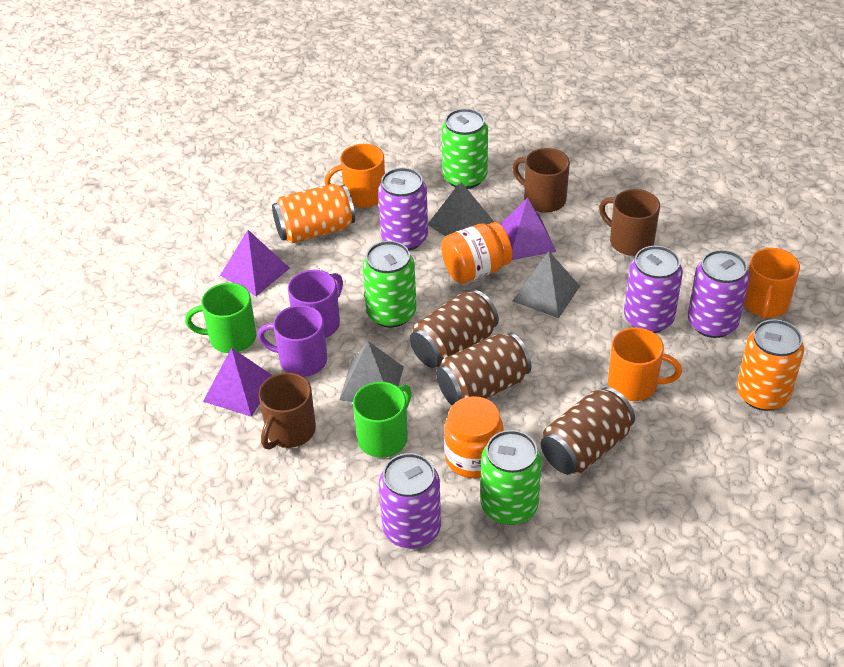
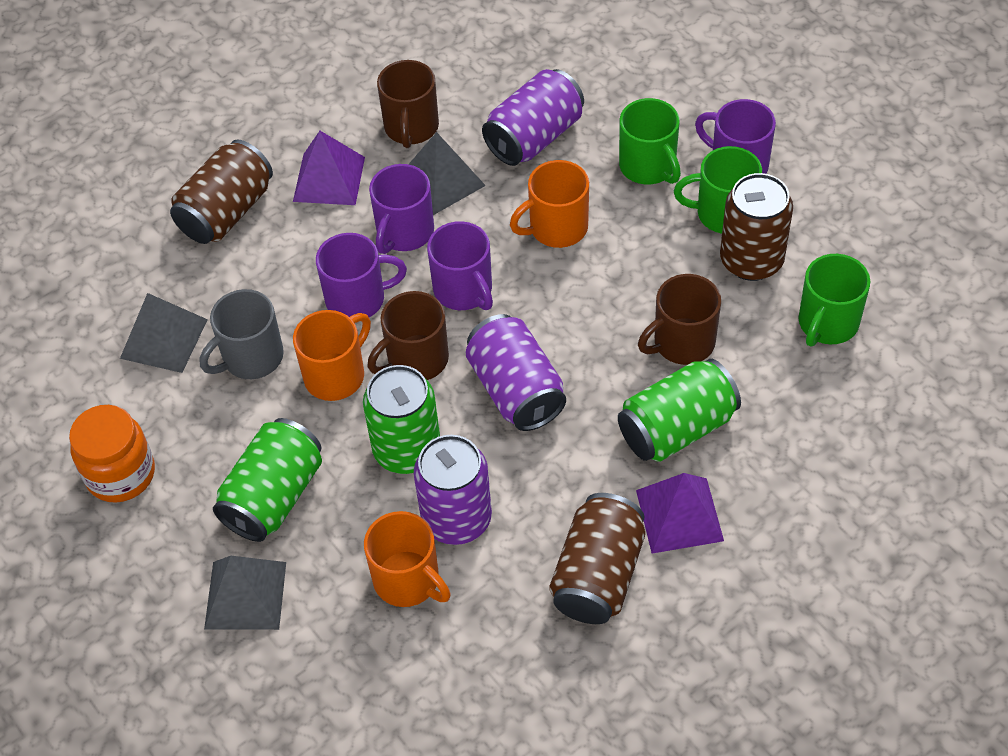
green mug: [185,283,257,353] [353,382,412,458] = 2 -> [619,98,681,184] [674,146,762,234] [799,254,870,346] = 3
grey mug: none = 0 -> [200,289,284,379] = 1
orange can: [272,184,355,243] [737,319,804,411] = 2 -> none = 0
orange jar: [441,222,512,284] [444,396,504,478] = 2 -> [69,405,155,503] = 1
purple can: [378,168,428,250] [379,453,441,549] [624,246,683,333] [688,250,750,338] = 4 -> [414,435,492,545] [465,314,566,431] [482,69,584,166] = 3
purple mug: [258,305,327,377] [288,270,343,338] = 2 -> [316,233,407,317] [369,164,434,254] [427,221,493,310] [695,99,776,174] = 4
purple pyramid: [203,348,273,417] [220,230,290,296] [501,198,556,260] = 3 -> [293,131,365,205] [636,473,724,553] = 2

